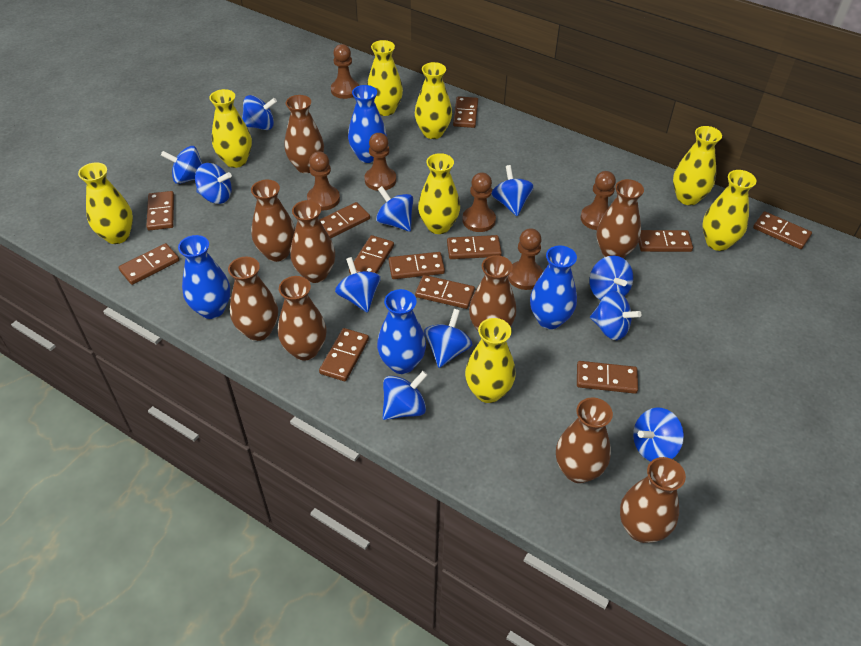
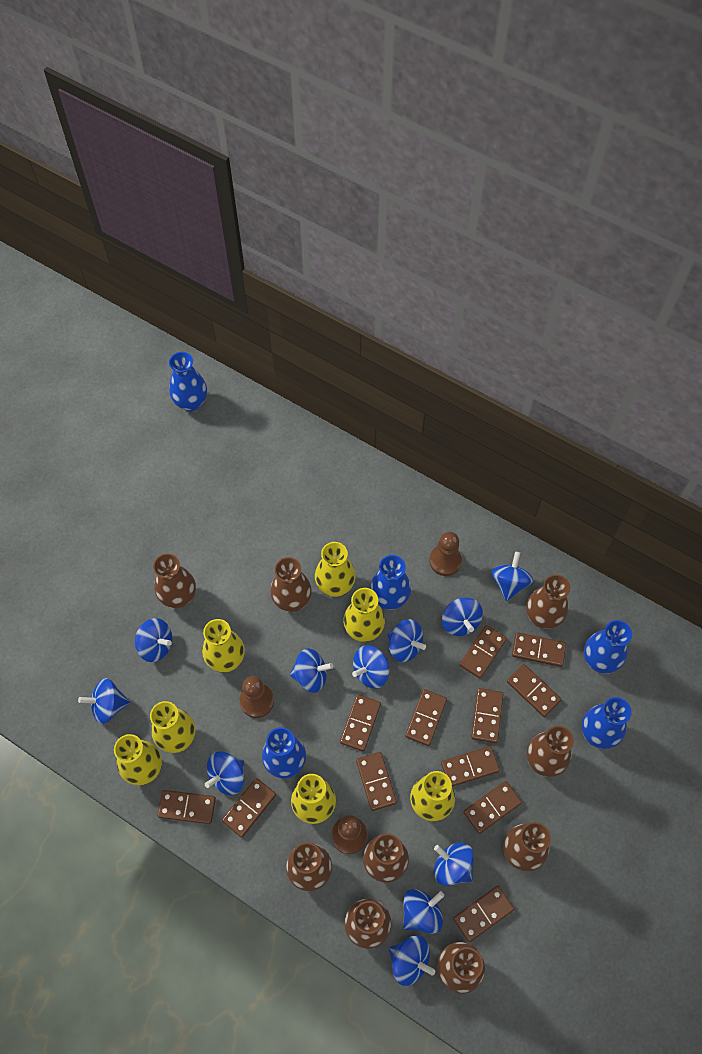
blue vase: [178,235,230,319] [348,85,387,163] [377,289,426,374] [530,246,577,329] = 4 -> [169,352,207,412] [262,727,306,779] [370,555,411,610] [582,697,631,749] [584,620,632,674] = 5
brown pawn: [307,151,340,211] [331,44,359,99] [365,133,396,191] [462,172,496,232] [508,228,543,290] [581,171,616,230] = 6 -> [239,676,274,718] [331,815,368,854] [429,532,462,576] = 3
yellow vase: [78,162,133,244] [209,89,252,168] [367,40,403,116] [415,62,452,139] [418,153,460,234] [465,318,516,403] [673,126,722,205] [702,170,757,251] = 8 -> [114,734,162,785] [150,701,196,753] [202,619,245,673] [291,774,336,824] [315,542,356,597] [343,588,385,642] [410,771,455,821] = 7

